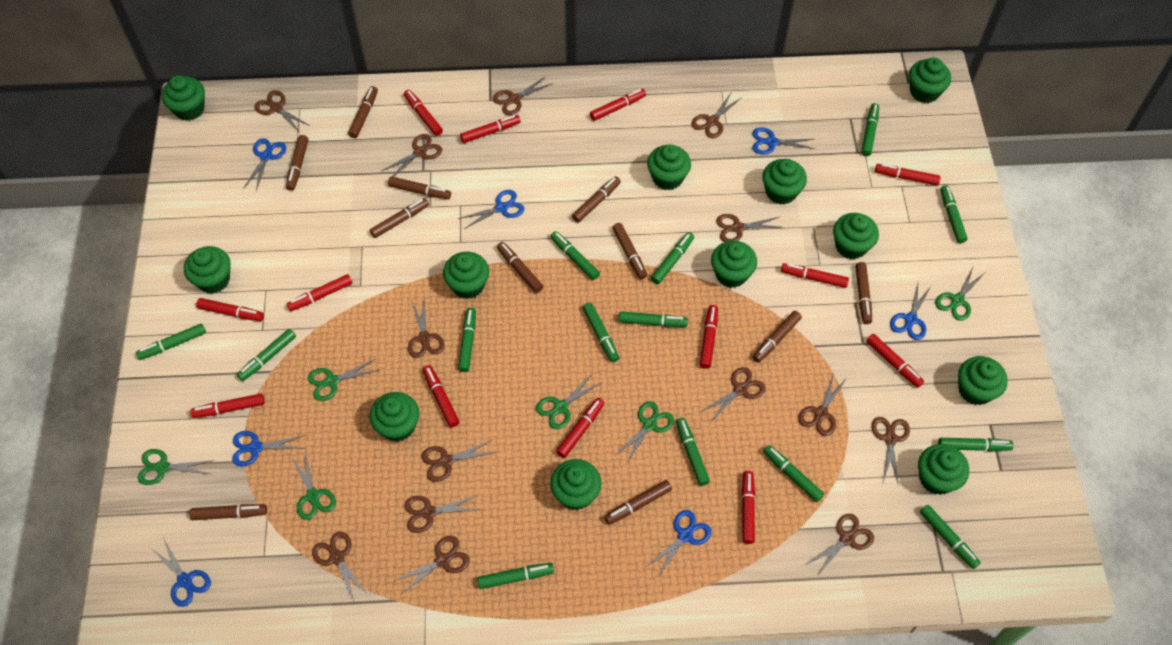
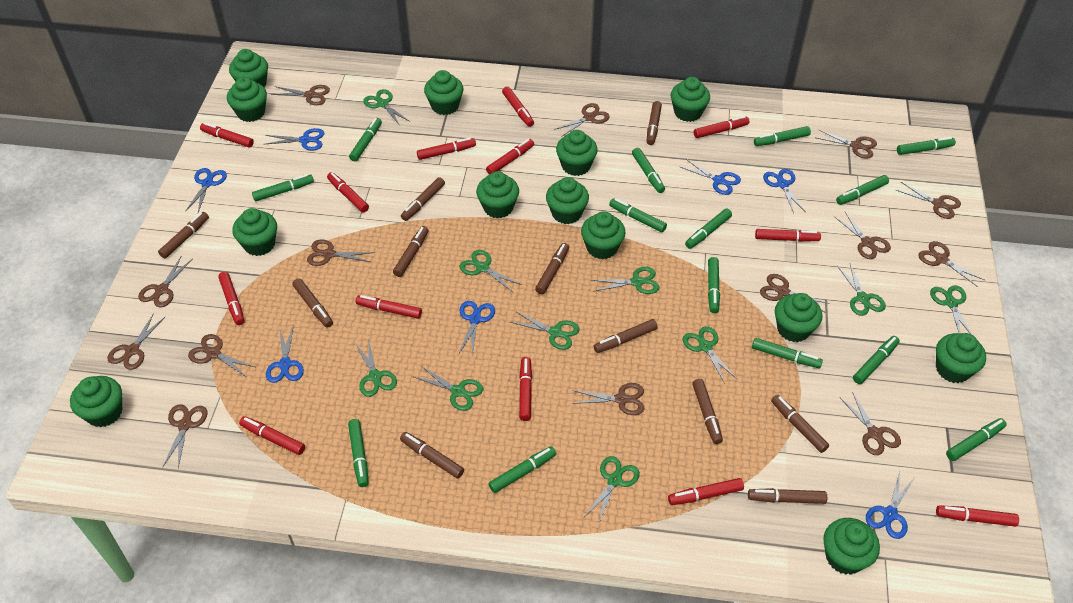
green cupcake: [162,75,205,121] [184,246,231,293] [370,392,419,442] [443,252,489,299] [550,459,602,510] [647,144,691,190] [711,241,757,288] [762,159,807,205] [833,213,879,259] [909,58,951,103] [918,444,969,495] [958,356,1008,405] = 12 -> [70,376,122,427] [227,77,267,122] [229,49,268,88] [232,208,277,256] [424,70,463,115] [476,171,519,218] [546,177,589,224] [556,130,598,176] [581,211,625,259] [671,77,710,122] [775,293,823,342] [823,518,880,575] [936,333,986,383] = 13
green scissors: [138,449,214,485] [291,452,336,520] [308,359,379,401] [536,374,602,429] [614,401,674,463] [935,265,986,321] = 6 -> [355,338,397,397] [363,89,409,126] [412,365,483,411] [460,250,522,292] [510,312,580,350] [584,456,640,525] [591,267,659,294] [683,326,737,383] [837,264,886,316] [930,285,972,335] = 10

